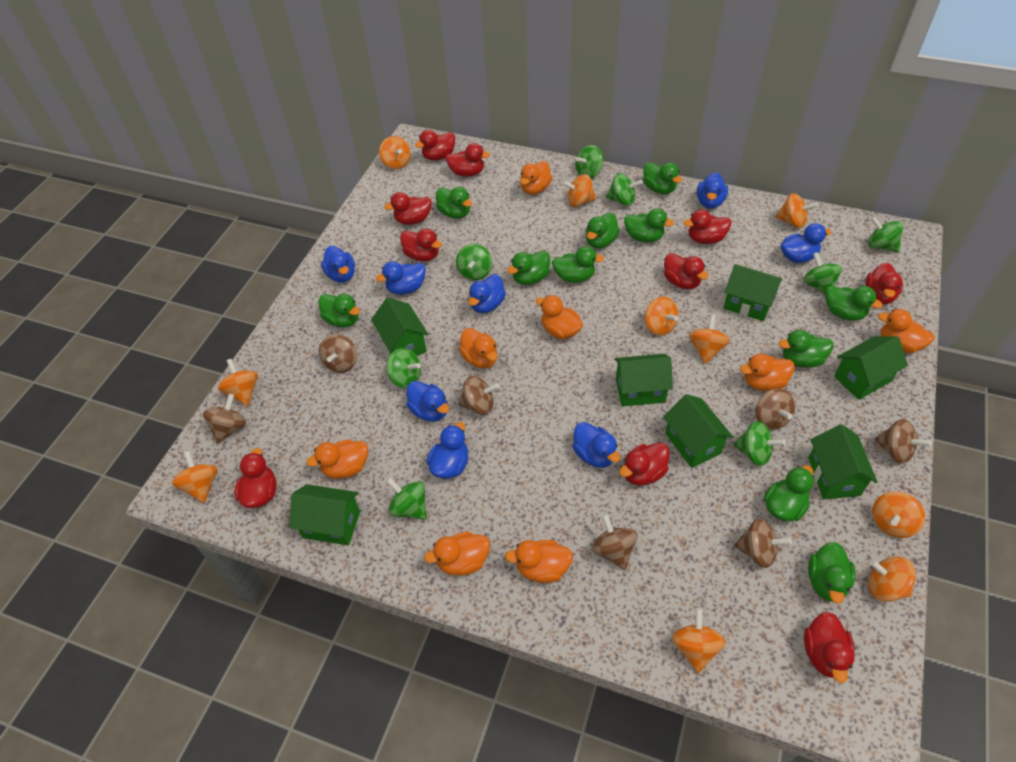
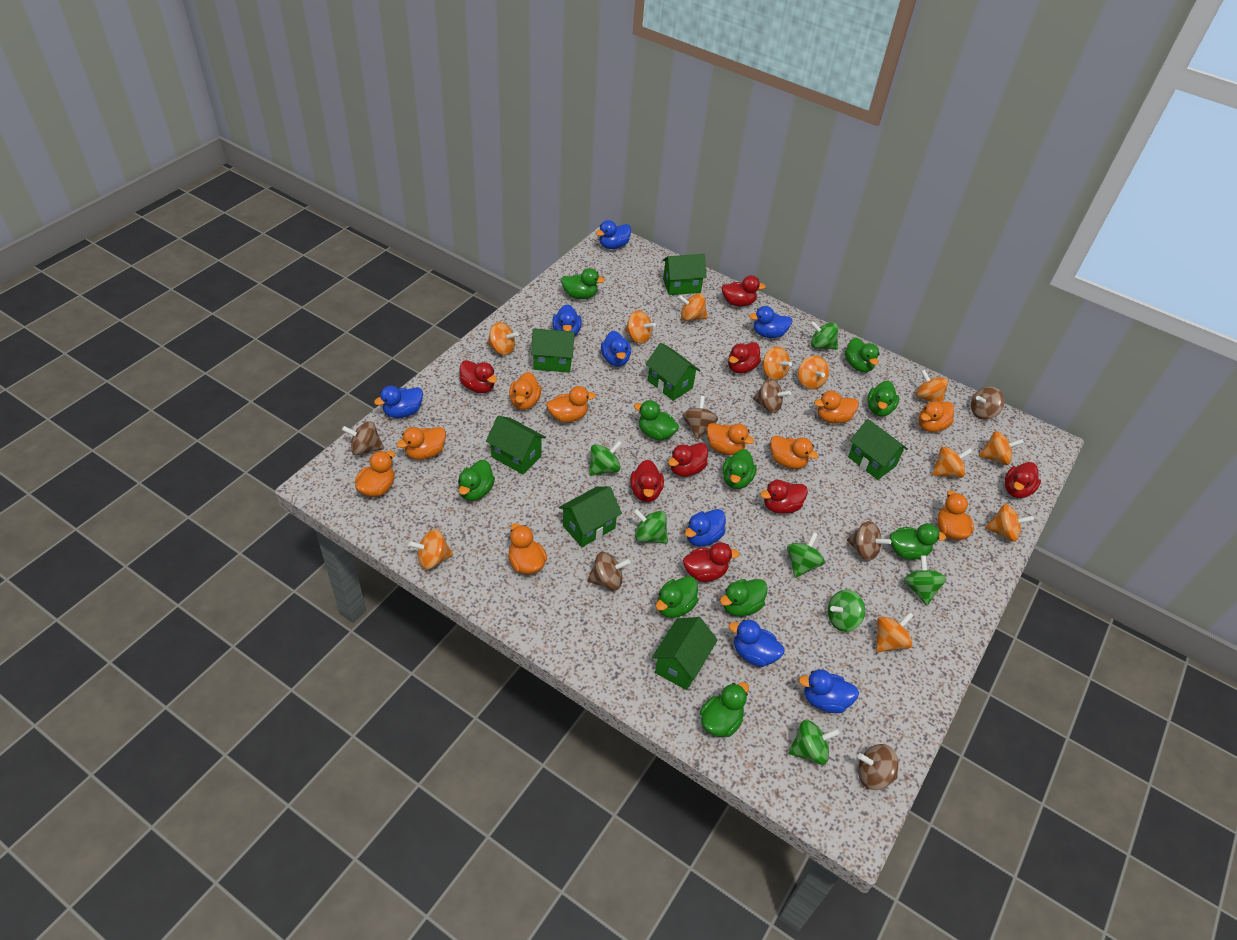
green duck: [318,294,360,327] [436,187,472,219] [507,251,550,285] [552,246,604,283] [586,212,620,249] [624,208,674,243] [643,162,682,194] [764,465,814,522] [779,330,833,368] [808,542,855,603] [825,286,883,321] = 11 -> [458,460,495,501] [561,268,605,299] [634,400,679,440] [656,576,698,618] [700,682,749,737] [720,579,768,616] [722,449,757,489] [845,337,879,372] [867,381,899,417] [890,523,946,560] = 10
green spinning top: [386,348,421,388] [386,477,427,520] [456,244,492,280] [575,145,603,178] [606,173,643,206] [734,421,786,466] [803,252,842,294] [868,216,904,253] = 8 -> [589,441,622,476] [633,509,668,544] [787,532,825,578] [788,720,840,765] [810,321,838,350] [827,590,865,632] [904,555,946,605] = 7
orange duck: [306,440,368,479] [424,532,490,576] [459,328,498,368] [505,540,573,583] [520,161,552,195] [536,295,583,339] [740,354,795,391] [878,309,935,353] = 8 -> [355,451,395,497] [397,427,446,460] [508,523,547,575] [509,372,541,410] [547,386,596,423] [707,423,754,455] [770,435,818,469] [814,391,859,424] [918,401,954,432] [937,490,974,540] = 10
orange spinning top: [172,451,218,503] [218,359,258,406] [379,136,411,169] [562,174,596,207] [645,296,678,336] [672,608,726,673] [689,315,730,364] [775,193,818,228] [868,556,916,602] [872,491,925,538] = 10 -> [408,529,453,570] [487,322,519,355] [625,311,656,344] [678,293,708,321] [762,346,792,380] [798,356,829,390] [876,612,914,653] [916,369,948,403] [932,447,973,478] [979,431,1024,465] [985,504,1034,542] = 11
red duck: [235,448,277,508] [384,192,432,225] [400,229,442,262] [415,130,455,161] [446,143,490,177] [619,443,670,485] [664,253,708,289] [684,210,731,244] [804,611,855,683] [865,263,903,304] = 10 -> [459,360,497,393] [630,460,664,502] [668,443,708,477] [683,542,740,582] [721,275,766,306] [728,342,761,374] [760,480,808,514] [1005,462,1041,498] = 8

